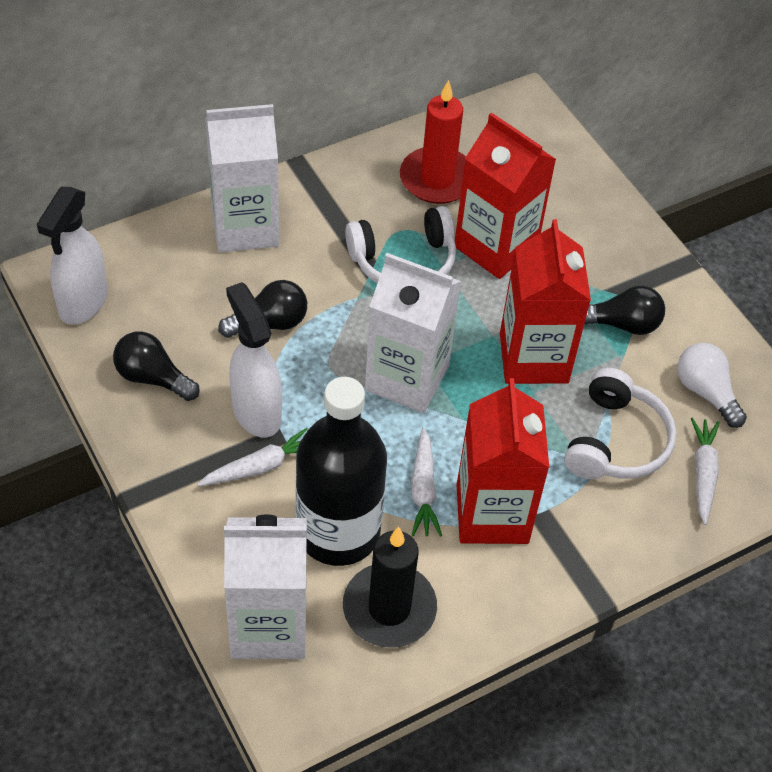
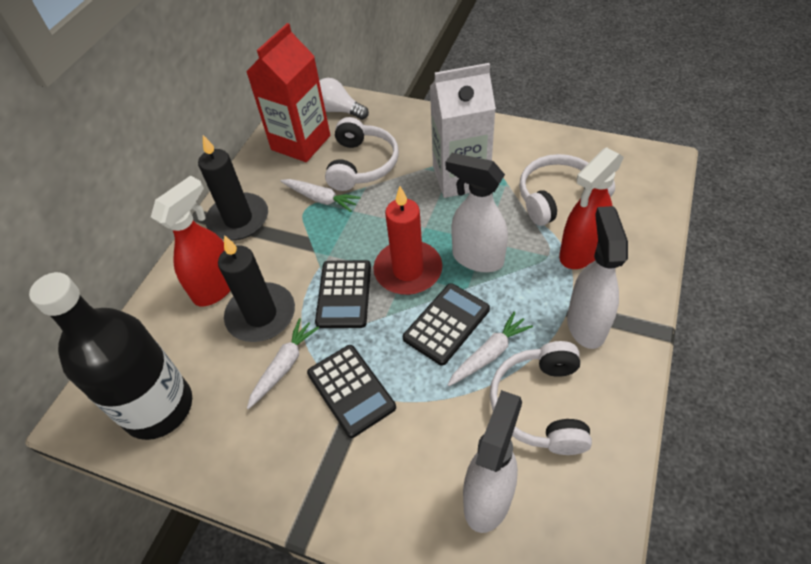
black calculator: none = 0 -> [307,345,396,438] [315,260,371,328] [403,283,490,366] = 3
black candle: [343,527,437,648] = 1 -> [198,135,268,240] [218,235,295,342] = 2
black light bulb: [113,331,200,401] [218,280,307,338] [584,286,665,335] = 3 -> none = 0
red carton: [455,112,556,279] [457,378,549,544] [500,219,591,384] = 3 -> [246,23,330,162] = 1
red spray bottle: none = 0 -> [151,176,231,307] [559,147,624,269] = 2
white carton: [205,104,279,253] [224,514,307,659] [365,253,462,413] = 3 -> [430,63,496,198] = 1
white headphones: [345,206,456,283] [564,368,677,479] = 2 -> [325,117,399,191] [490,341,592,455] [519,154,615,226] = 3
white spray bottle: [37,187,108,325] [226,282,282,438] = 2 -> [446,153,508,272] [463,390,522,533] [567,206,628,349] = 3

